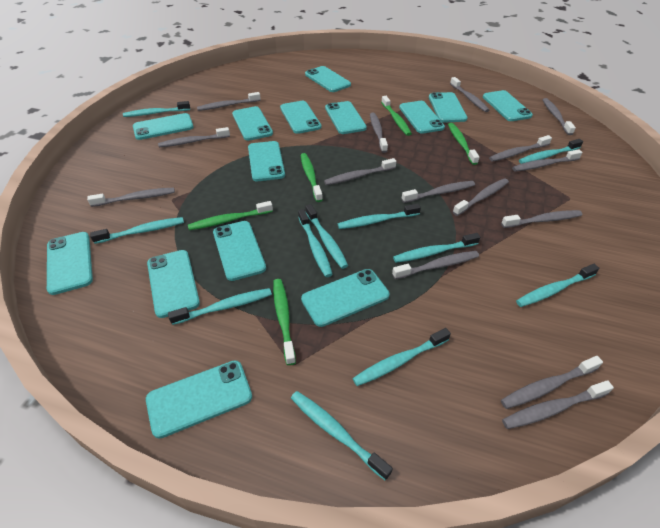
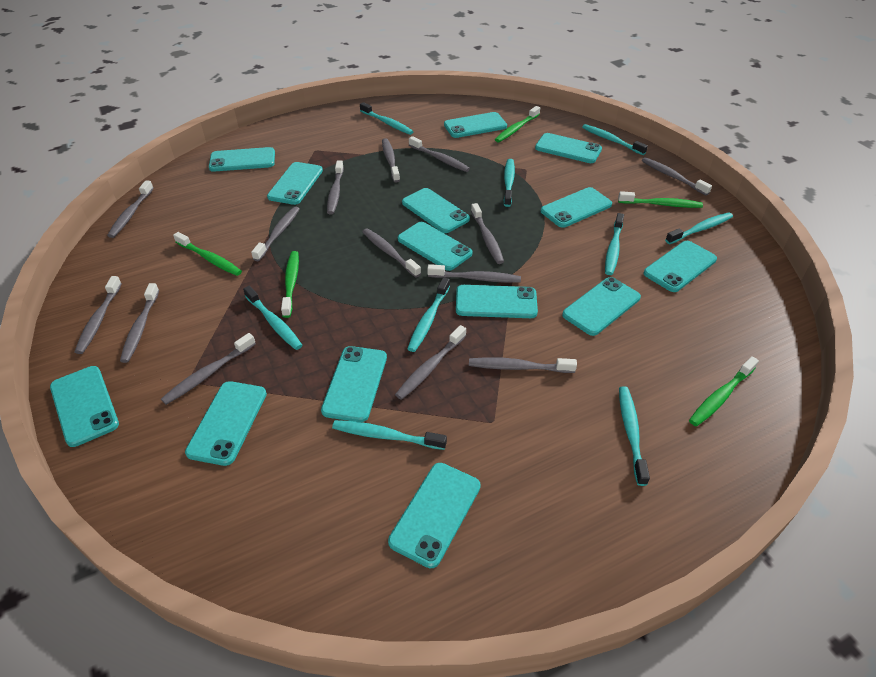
grey toothbrush: [87,188,175,207] [158,127,230,147] [197,92,261,111] [324,158,396,185] [370,112,388,153] [392,251,479,279] [401,181,475,203] [450,77,489,112] [453,178,509,216] [489,135,552,162] [501,210,582,228] [501,356,603,409] [502,380,614,429] [512,149,583,172] [543,98,576,135] = 15 -> [74,276,122,354] [107,180,154,238] [120,283,159,363] [161,333,256,405] [251,206,300,261] [327,160,344,214] [362,228,421,277] [382,138,400,182] [395,325,466,400] [409,136,470,172] [427,264,521,283] [469,357,577,373] [471,203,504,264] [642,157,712,195] = 14
turquoise toothbrush: [90,217,184,244] [123,101,190,117] [168,288,272,325] [291,391,393,480] [298,209,333,277] [305,204,348,269] [338,204,421,229] [352,328,451,386] [393,233,480,263] [516,264,599,307] [519,139,583,164] = 11 -> [243,286,302,350] [332,420,447,450] [360,102,414,135] [407,277,450,352] [504,159,515,207] [582,124,648,155] [605,213,624,275] [619,386,650,486] [665,212,733,244] = 9

